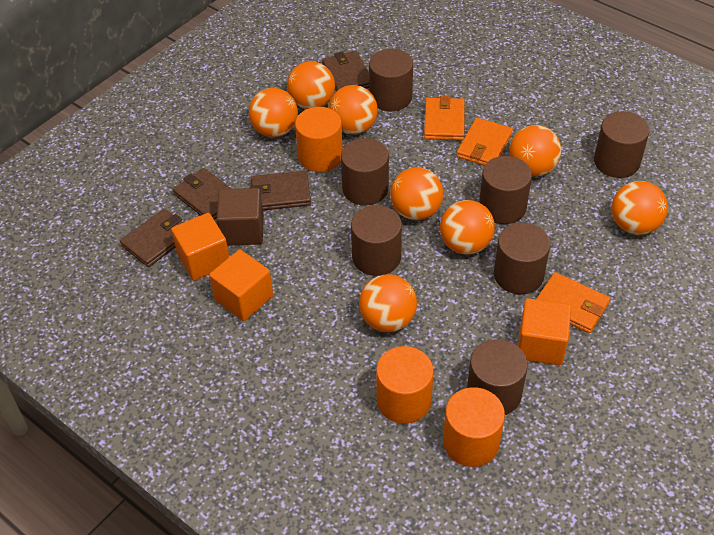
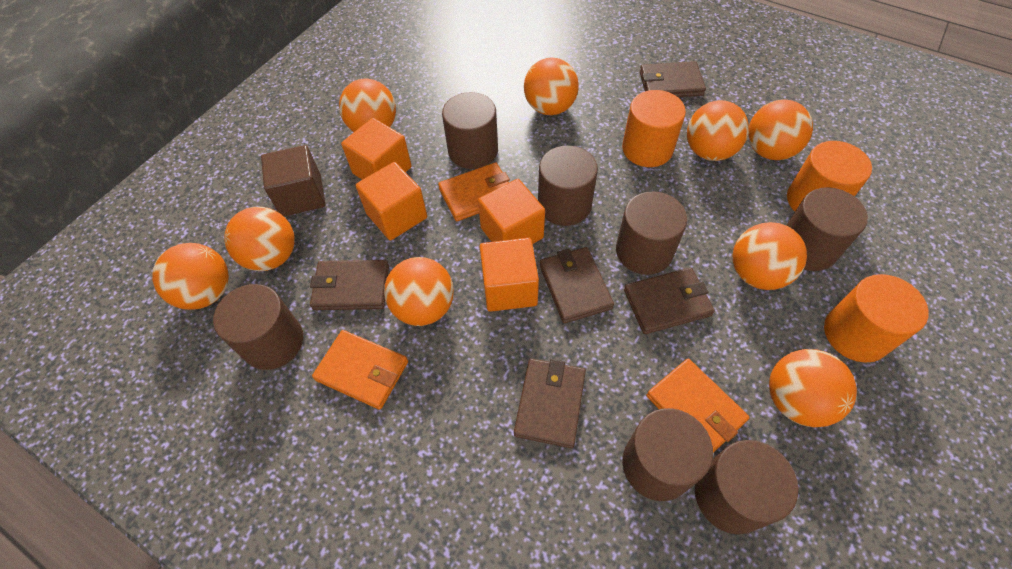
brown wallet: [120,209,183,267] [173,168,231,220] [250,171,311,210] [322,51,369,91] = 4 -> [310,260,389,310] [514,358,586,448] [540,247,614,323] [624,268,715,334] [640,61,706,97] = 5
orange ball: [249,88,298,137] [287,61,335,109] [329,85,378,135] [359,274,417,332] [390,167,443,220] [440,200,495,255] [509,125,561,177] [612,181,668,235] = 8 -> [152,243,229,310] [224,207,295,271] [339,78,396,132] [384,257,454,326] [524,57,579,115] [687,100,749,161] [732,222,807,290] [748,99,813,160] [769,349,857,427] = 9
orange cube: [171,213,229,281] [209,249,273,321] [518,298,571,365] = 3 -> [341,118,412,180] [355,162,427,240] [478,179,545,244] [480,238,539,312] = 4

